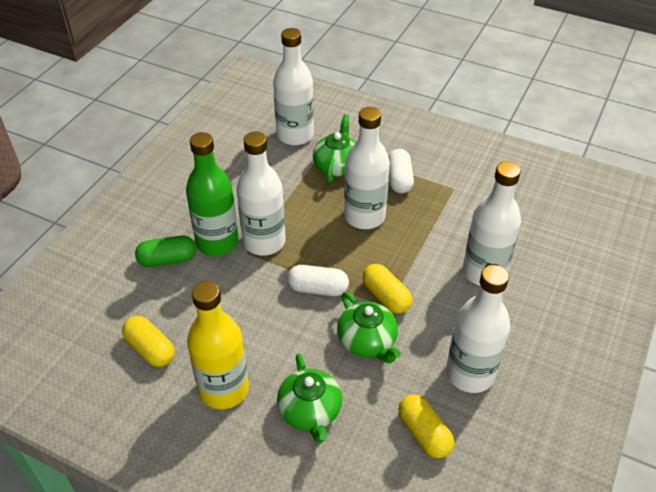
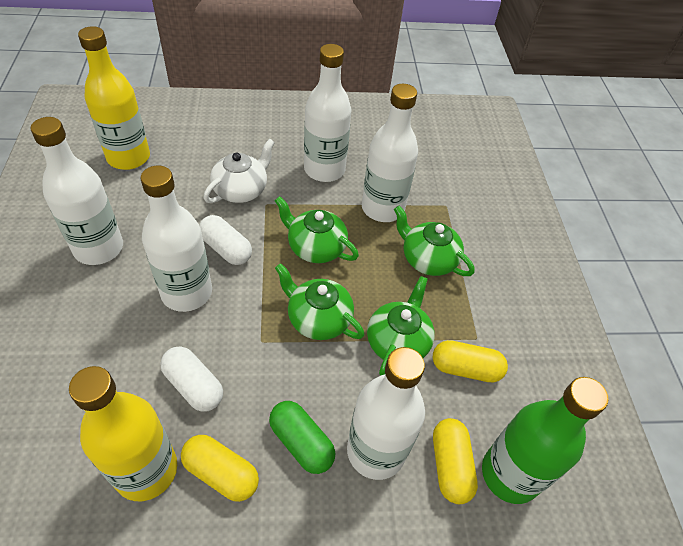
green teapot: [277,353,342,443] [313,115,356,182] [337,292,401,363] = 3 -> [275,196,359,263] [275,263,364,340] [367,276,435,376] [394,206,475,276] = 4
white teapot: none = 0 -> [203,139,275,203] = 1
yellow bottle: [187,281,249,409] = 1 -> [69,366,177,501] [78,26,150,170] = 2

